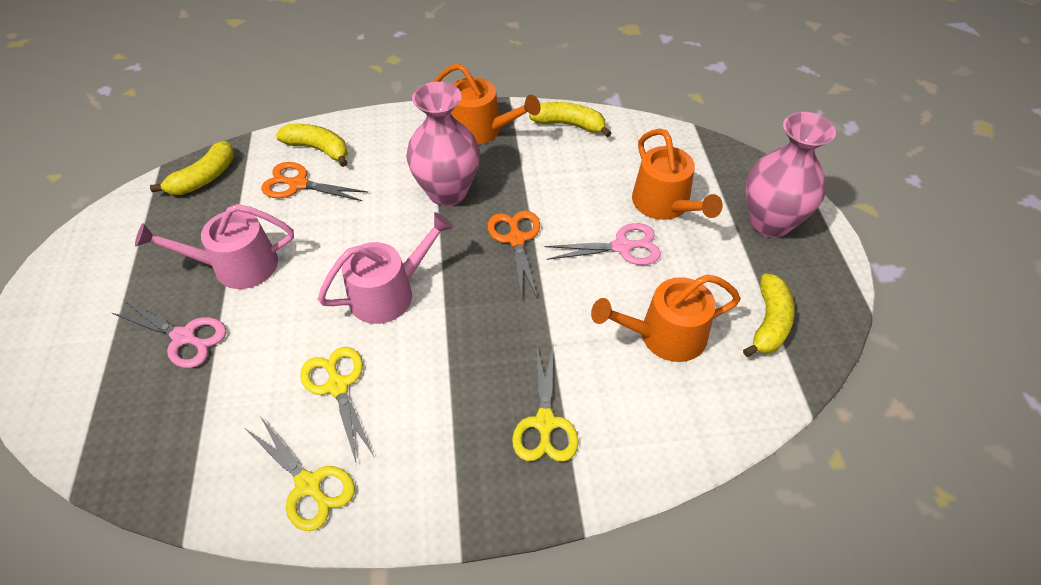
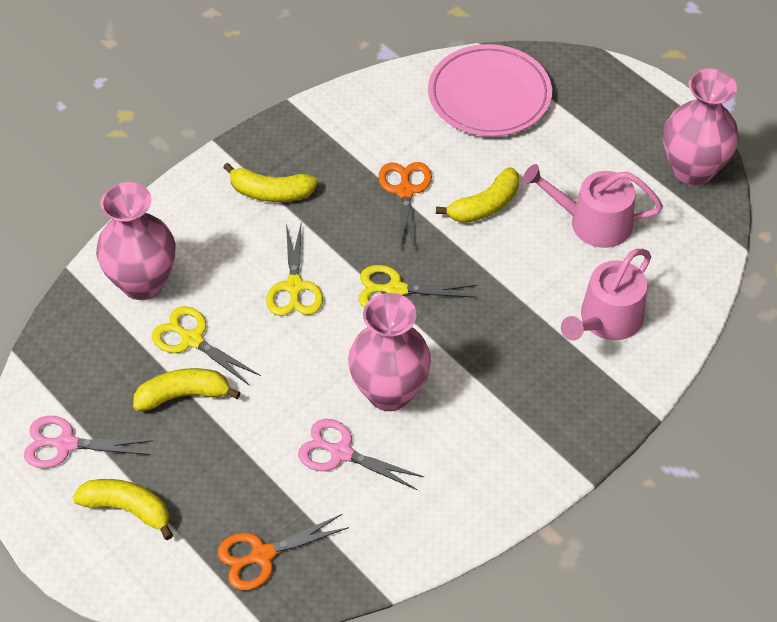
orange watering can: [434,63,541,145] [591,274,741,362] [632,128,723,220] = 3 -> none = 0
pink plate: none = 0 -> [428,44,552,137] = 1
pink vase: [406,82,480,206] [746,112,836,238] = 2 -> [96,182,175,300] [348,293,431,411] [663,69,739,186] = 3

